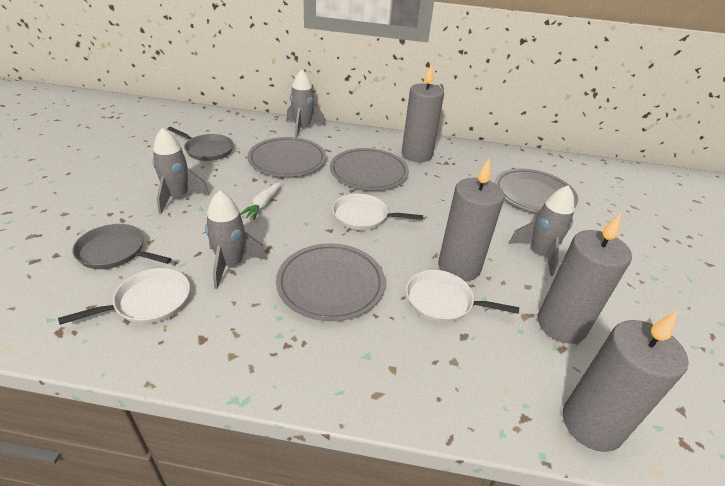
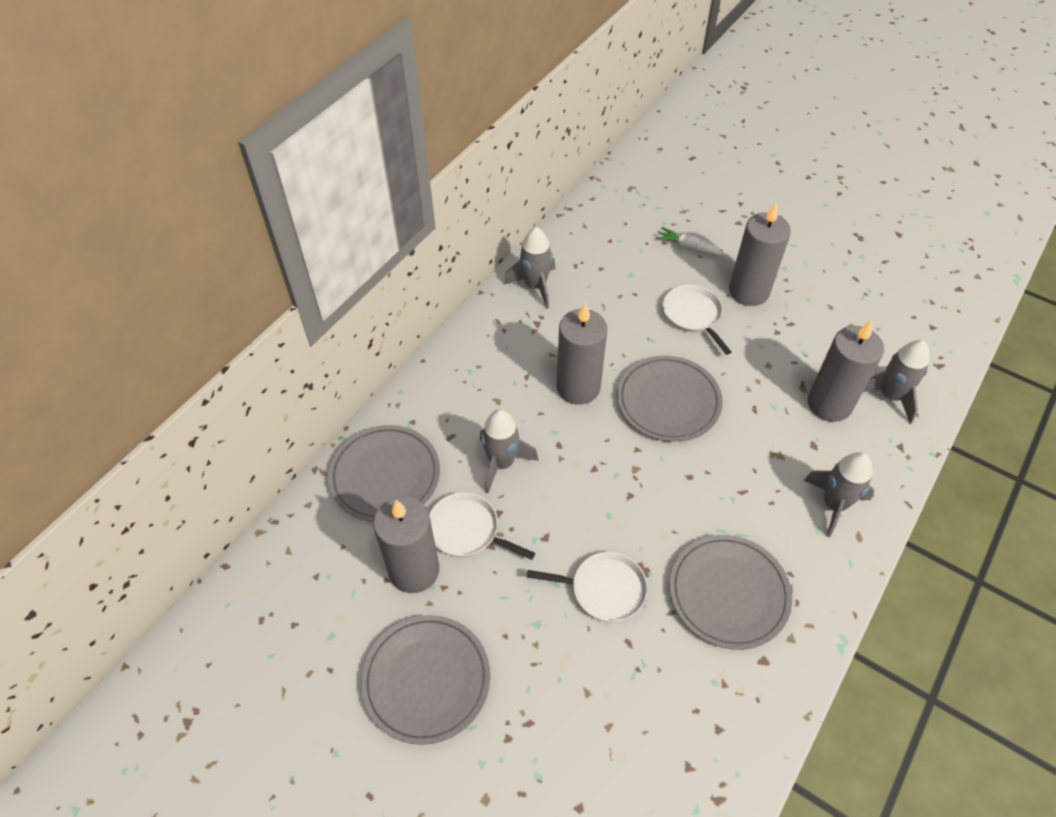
grey pan: [72,224,172,269] [167,127,234,161] = 2 -> none = 0

